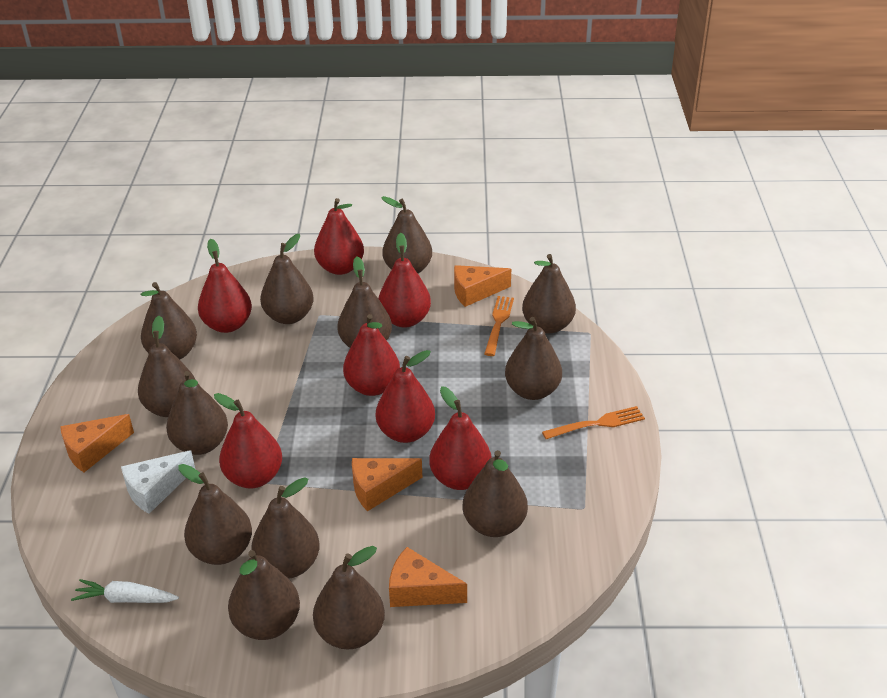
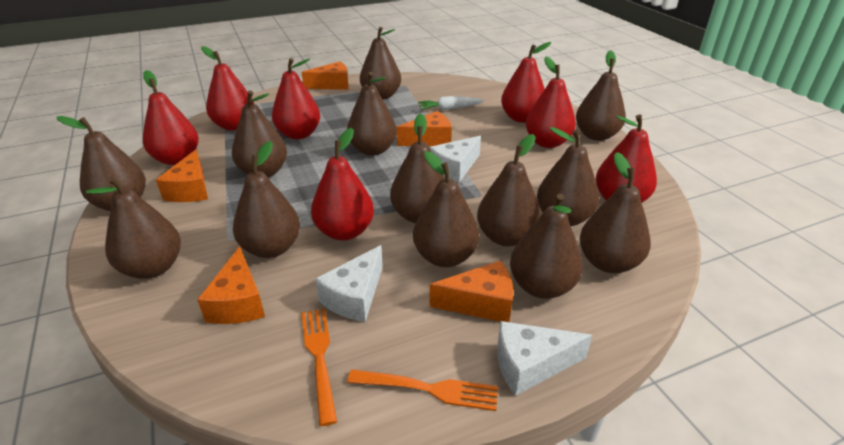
orange cheese: [60,414,134,472] [352,458,422,511] [389,547,467,607] [454,265,511,307] = 4 -> [156,149,208,202] [197,246,265,324] [302,61,349,90] [397,111,452,146] [429,261,513,322] = 5
white cheese: [121,450,195,514] = 1 -> [315,245,383,322] [429,136,481,182] [497,321,593,396] = 3

